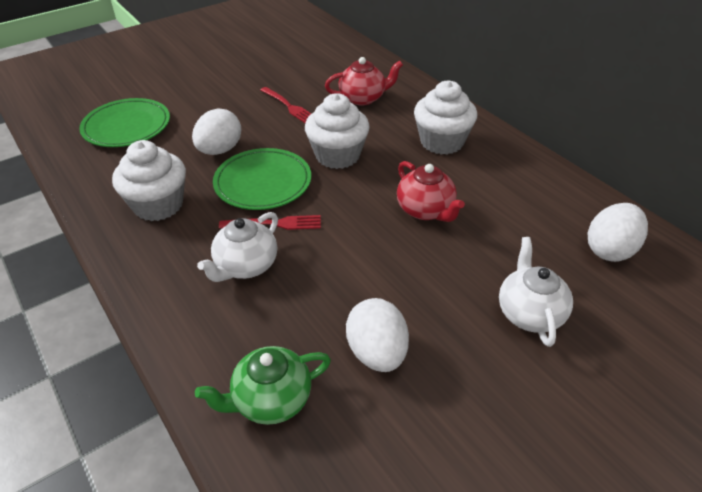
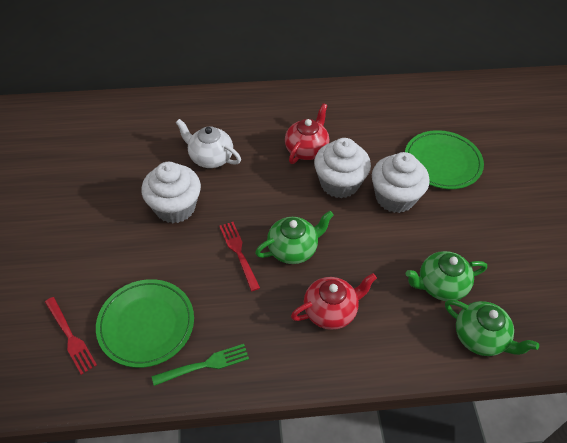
green fork: none = 0 -> [152,344,249,386] = 1
green teapot: [195,346,331,425] = 1 -> [255,211,334,264] [406,251,487,301] [445,300,539,356] = 3
white egg: [192,108,241,155] [346,298,409,372] [587,203,648,262] = 3 -> none = 0
white teapot: [197,212,278,282] [499,237,573,347] = 2 -> [175,119,241,168] = 1

